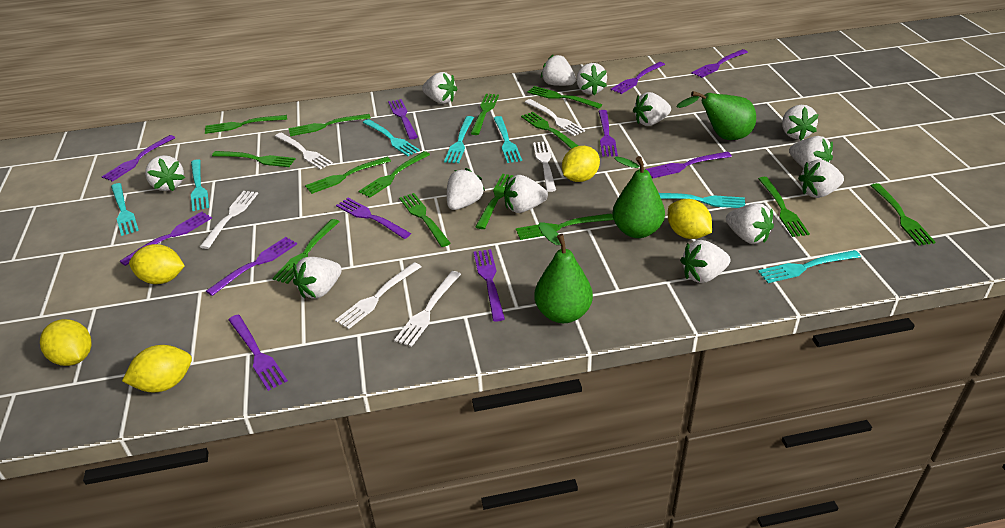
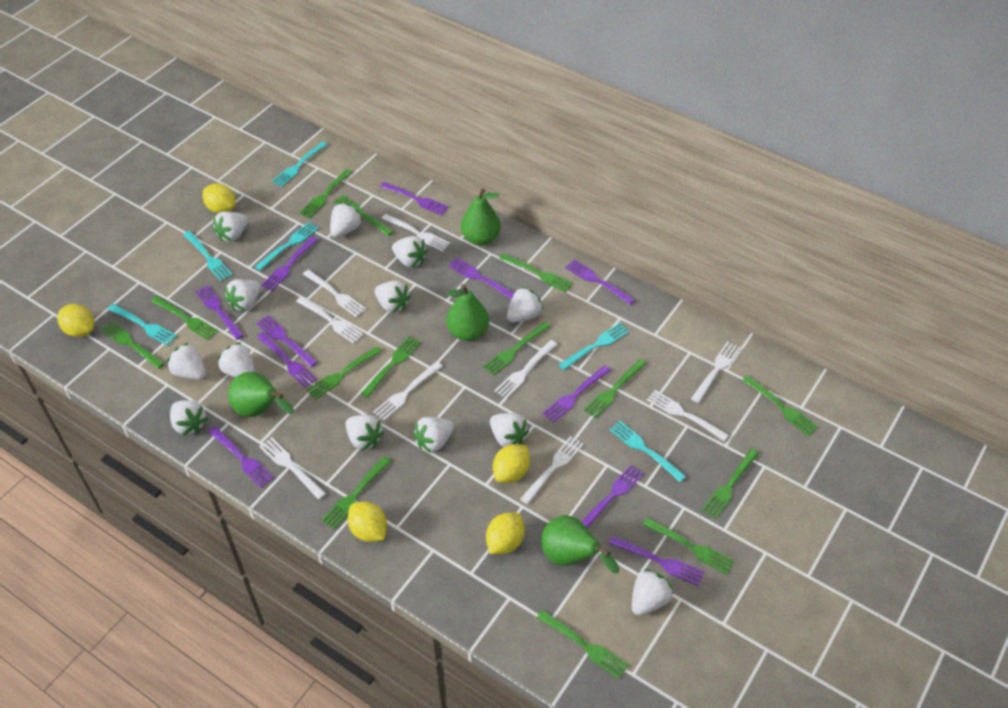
green pear: [534,222,593,323] [612,156,665,238] [676,91,756,140] = 3 -> [228,372,294,417] [446,284,489,341] [461,188,501,246] [541,515,619,574] = 4
turquoise fork: [111,183,139,236] [191,159,209,211] [363,119,420,156] [444,116,474,163] [493,116,522,163] [659,193,745,208] [758,250,861,283] = 7 -> [108,304,177,346] [183,231,233,281] [255,222,319,271] [272,141,328,187] [558,323,629,370] [610,421,686,482] = 6
white fork: [200,191,258,249] [275,133,333,169] [335,262,421,329] [394,271,461,347] [525,99,585,136] [533,141,556,192] = 6 -> [259,437,326,500] [296,296,364,344] [303,270,366,317] [373,361,443,421] [382,214,450,252] [495,340,558,399] [520,436,584,504] [647,390,729,441] [691,341,741,403] = 9

